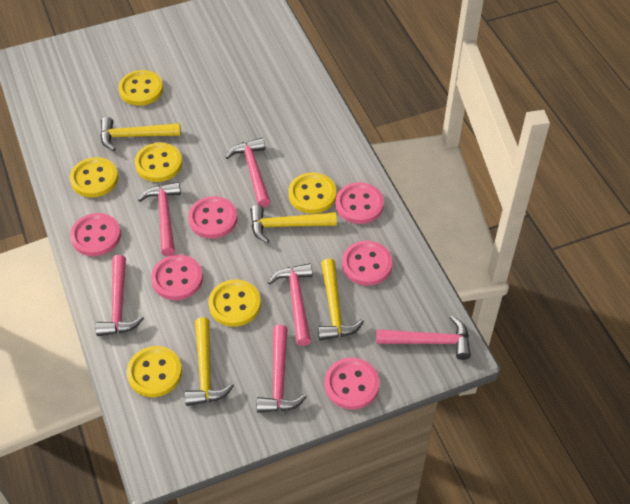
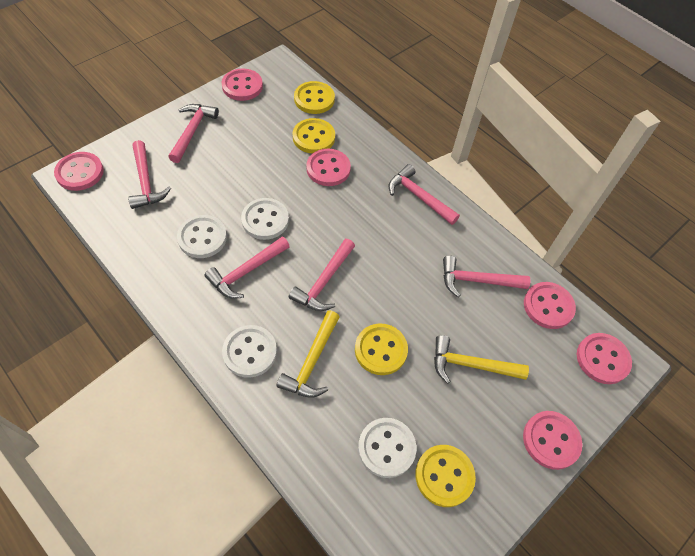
white button: none = 0 -> [177,215,227,258] [222,325,277,378] [241,198,289,240] [358,418,416,478] = 4
yellow button: [70,157,118,197] [118,70,163,106] [127,346,182,397] [135,143,182,182] [208,279,261,327] [289,173,336,214] = 6 -> [293,118,335,154] [294,81,335,114] [355,323,408,375] [415,445,476,507] = 4
yellow hammer: [100,117,181,151] [185,317,234,406] [250,205,337,243] [318,258,364,341] = 4 -> [276,310,339,398] [434,335,529,384] = 2

